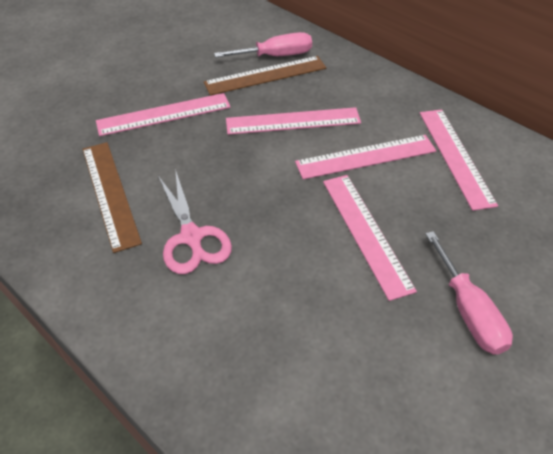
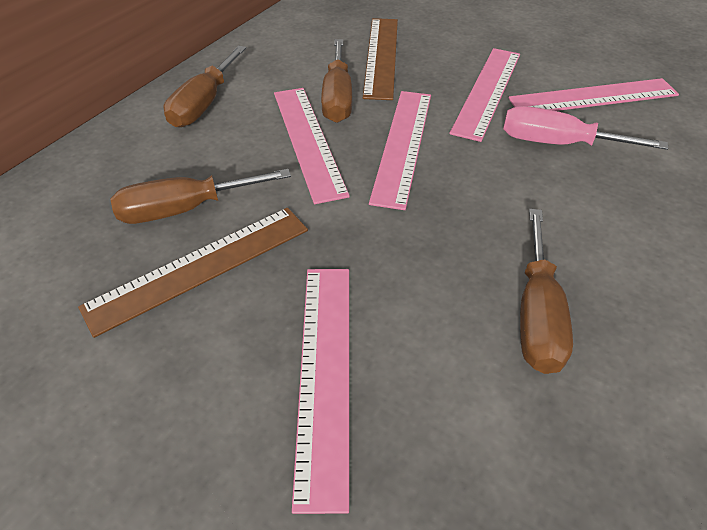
brown screwdriver: none = 0 -> [110,169,291,224] [164,46,246,128] [321,39,352,123] [520,209,573,374] = 4
pink scissors: [158,169,232,274] = 1 -> none = 0
pink screwdriver: [214,32,312,58] [425,231,513,355] = 2 -> [503,106,668,150] = 1

